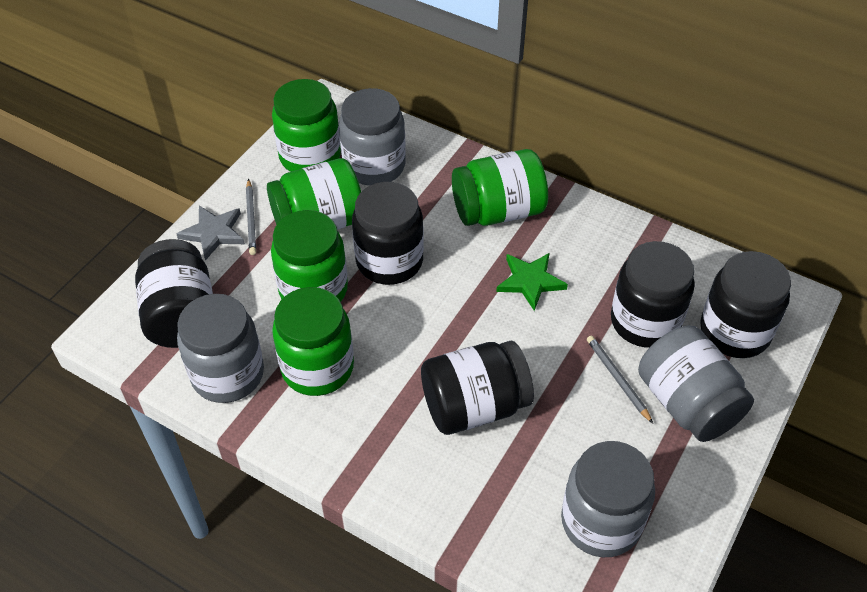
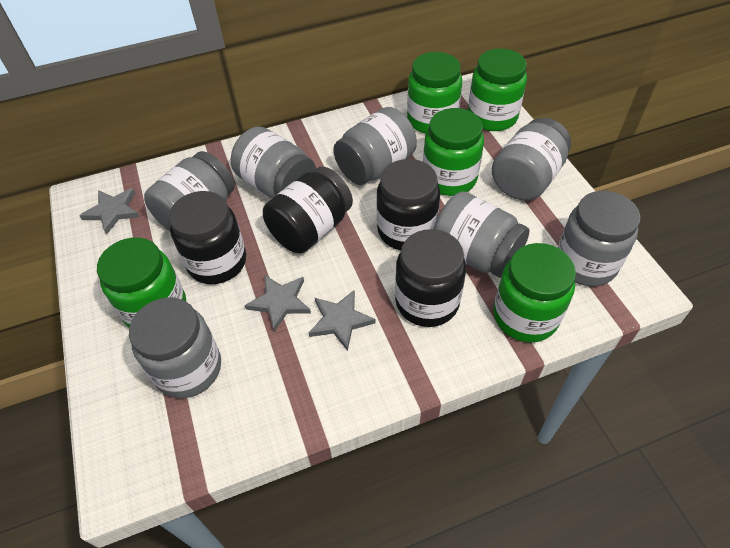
black jar: [135,239,213,348] [352,182,424,285] [421,341,534,435] [611,241,695,348] [700,251,791,358] = 5 -> [169,191,246,284] [263,167,353,253] [377,159,440,250] [395,229,466,327] = 4
green star: [496,253,568,311] = 1 -> none = 0
grey jar: [177,294,264,403] [339,88,406,186] [561,441,655,557] [638,326,754,442] = 4 -> [129,297,221,398] [144,151,235,231] [231,126,316,198] [333,107,417,185] [434,191,530,278] [492,118,571,201] [558,191,640,286] = 7
grey pencil: [246,179,256,255] [587,336,653,423] = 2 -> none = 0
grey star: [177,206,245,261] = 1 -> [79,188,140,235] [245,275,311,332] [309,290,376,351] = 3

